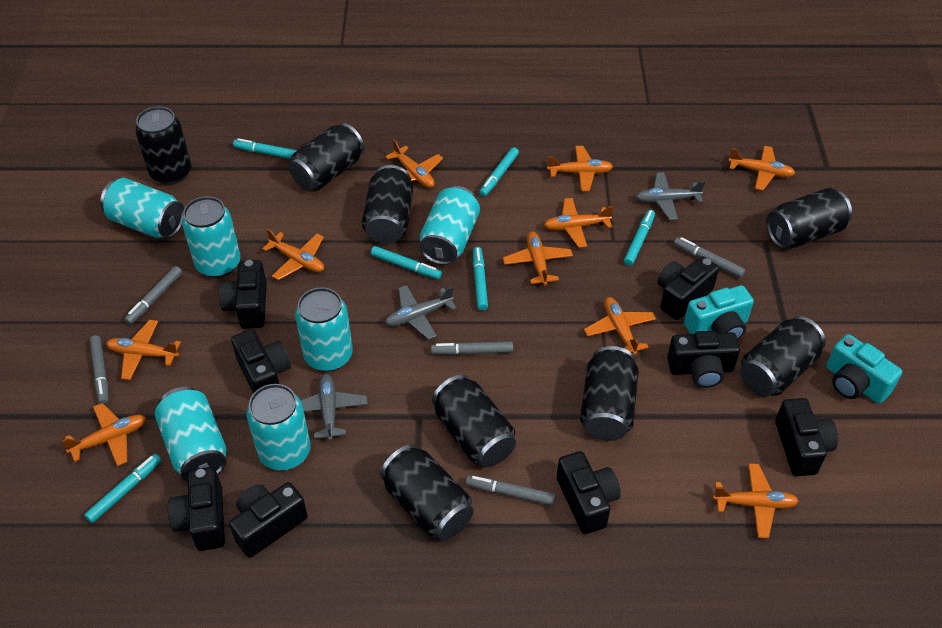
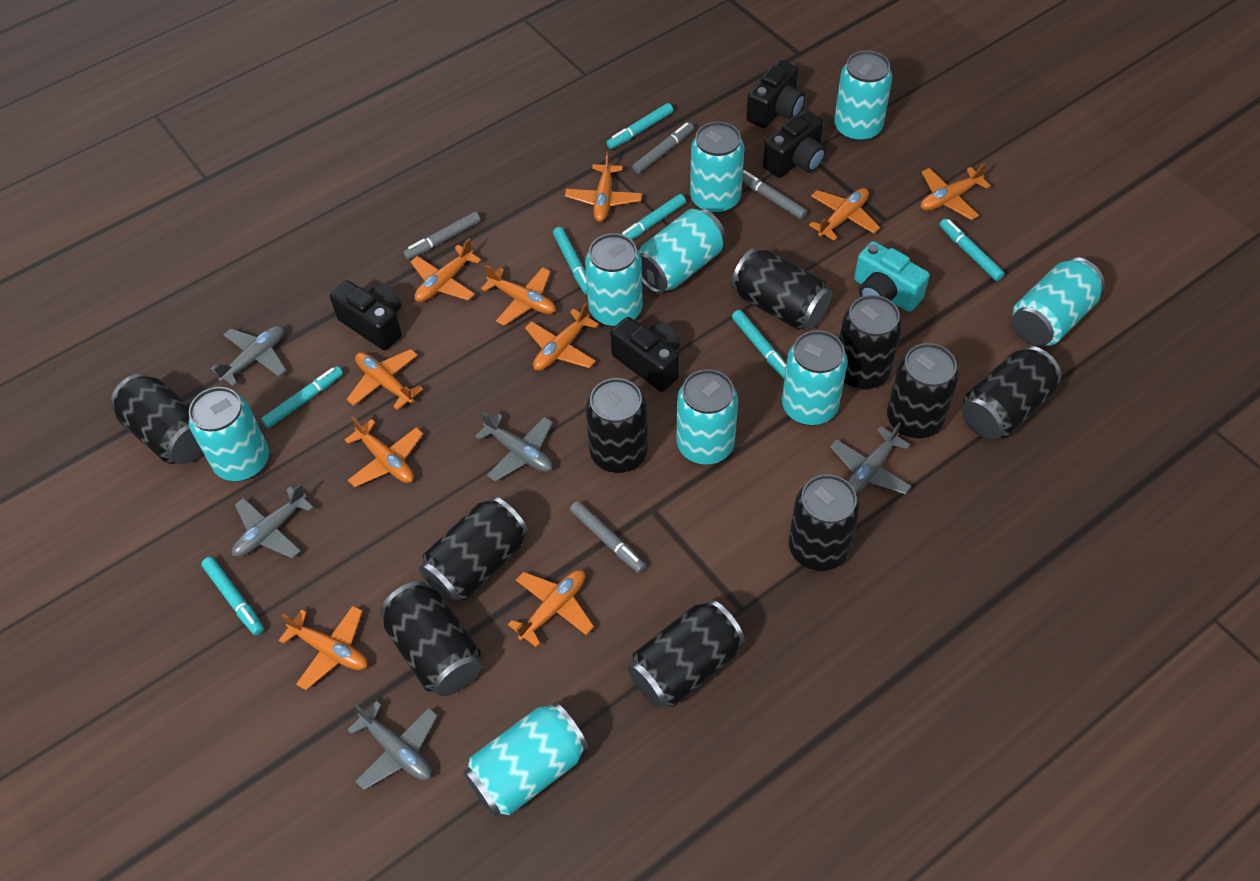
black camera: [168,467,225,551] [219,260,267,329] [229,482,308,558] [231,329,291,394] [557,451,621,534] [658,256,719,320] [667,331,740,388] [775,398,838,476] = 8 -> [330,280,402,351] [610,317,680,392] [746,60,805,128] [763,110,826,178] = 4
black can: [135,107,191,185] [289,123,364,191] [362,165,413,244] [380,444,474,540] [432,375,516,467] [580,346,639,441] [740,316,826,397] [766,188,852,248] = 8 -> [111,374,203,464] [380,581,481,696] [419,496,528,603] [586,378,648,473] [628,599,744,708] [731,248,832,330] [789,474,860,571] [839,295,902,390] [887,343,959,439] [962,346,1061,440] = 10
grey marker: [89,335,109,405] [124,266,182,325] [431,341,513,355] [466,475,556,506] [674,237,745,278] = 5 -> [403,212,481,260] [570,501,646,573] [632,122,694,174] [742,170,807,220] = 4
grey plane: [301,374,368,441] [385,285,457,340] [636,172,705,220] = 3 -> [211,325,286,386] [232,484,314,558] [347,701,438,790] [475,412,553,481] [830,422,912,494] = 5
turquoise camera: [684,285,754,340] [826,334,902,404] = 2 -> [854,241,929,312] = 1
turquoise can: [100,178,184,238] [155,387,227,482] [182,196,240,278] [247,384,310,470] [295,287,353,372] [419,186,480,265] = 6 -> [189,387,269,481] [463,702,588,817] [585,233,643,327] [639,209,725,294] [677,369,738,465] [690,122,744,214] [782,330,848,426] [834,50,892,142] [1012,257,1105,347] = 9
turquoise marker: [84,454,161,523] [233,138,298,159] [371,246,442,279] [473,247,488,310] [479,147,519,197] [624,210,655,266] = 6 -> [201,557,264,635] [261,366,343,428] [553,227,588,295] [606,103,673,149] [621,194,686,240] [732,310,786,379] [940,219,1005,281] = 7

